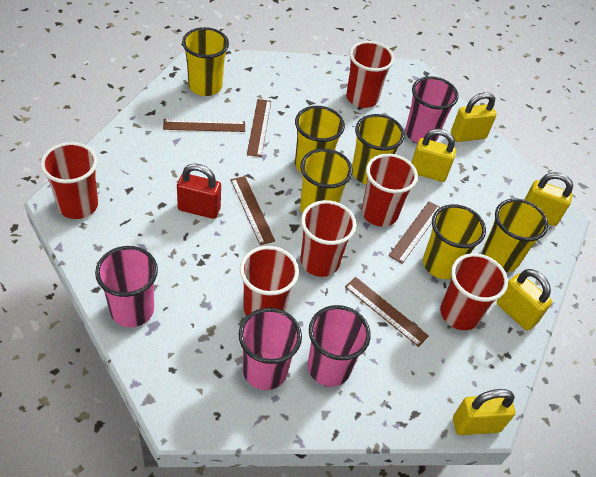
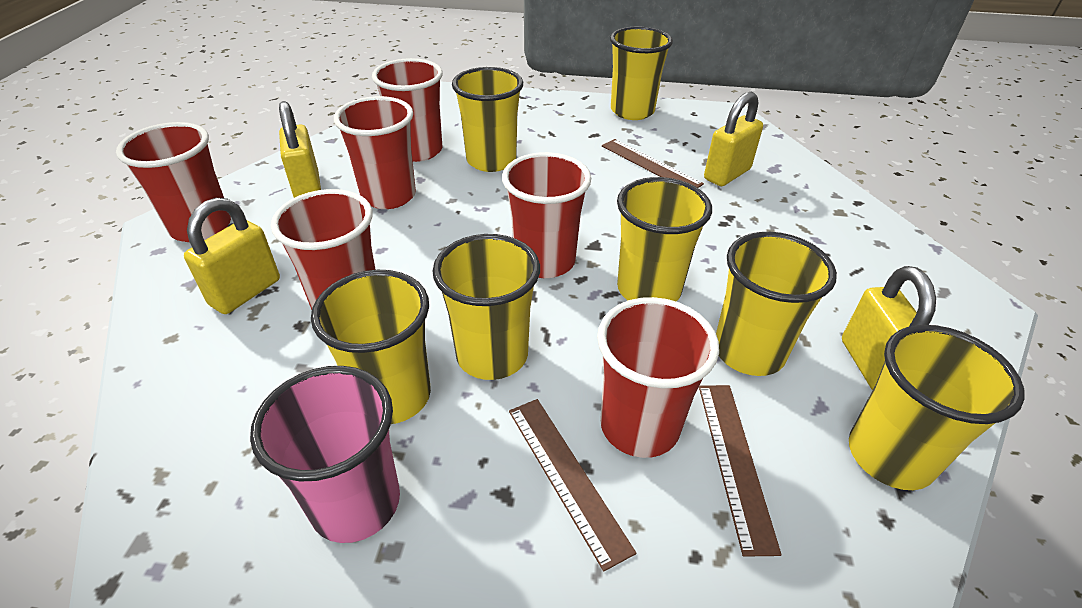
brown ruler: [163,119,245,132] [231,176,275,245] [247,99,271,157] [345,277,429,347] [388,201,441,264] = 5 -> [509,399,636,571] [602,139,704,188] [699,385,782,557] = 3
pink cup: [95,246,158,327] [239,308,302,390] [308,305,371,387] [405,76,459,143] = 4 -> [250,366,400,543] = 1
red padlock: [177,163,221,219] = 1 -> none = 0
yellow cup: [182,27,229,96] [295,106,345,173] [300,148,353,213] [352,114,405,184] [423,204,486,279] [482,199,548,272] = 6 -> [311,270,431,424] [433,234,540,380] [452,67,523,172] [610,26,673,120] [617,177,712,302] [716,232,837,376] [849,325,1025,490] = 7
yellow padlock: [411,129,456,182] [451,92,497,142] [453,389,515,435] [497,269,552,331] [524,172,573,226] = 5 -> [184,198,280,314] [279,101,321,198] [704,92,763,186] [842,266,936,390] = 4

